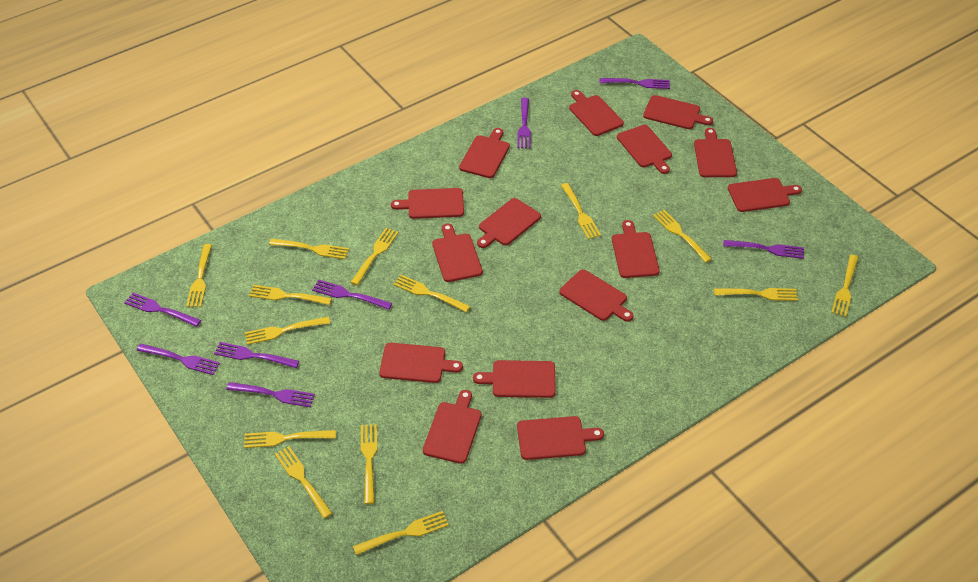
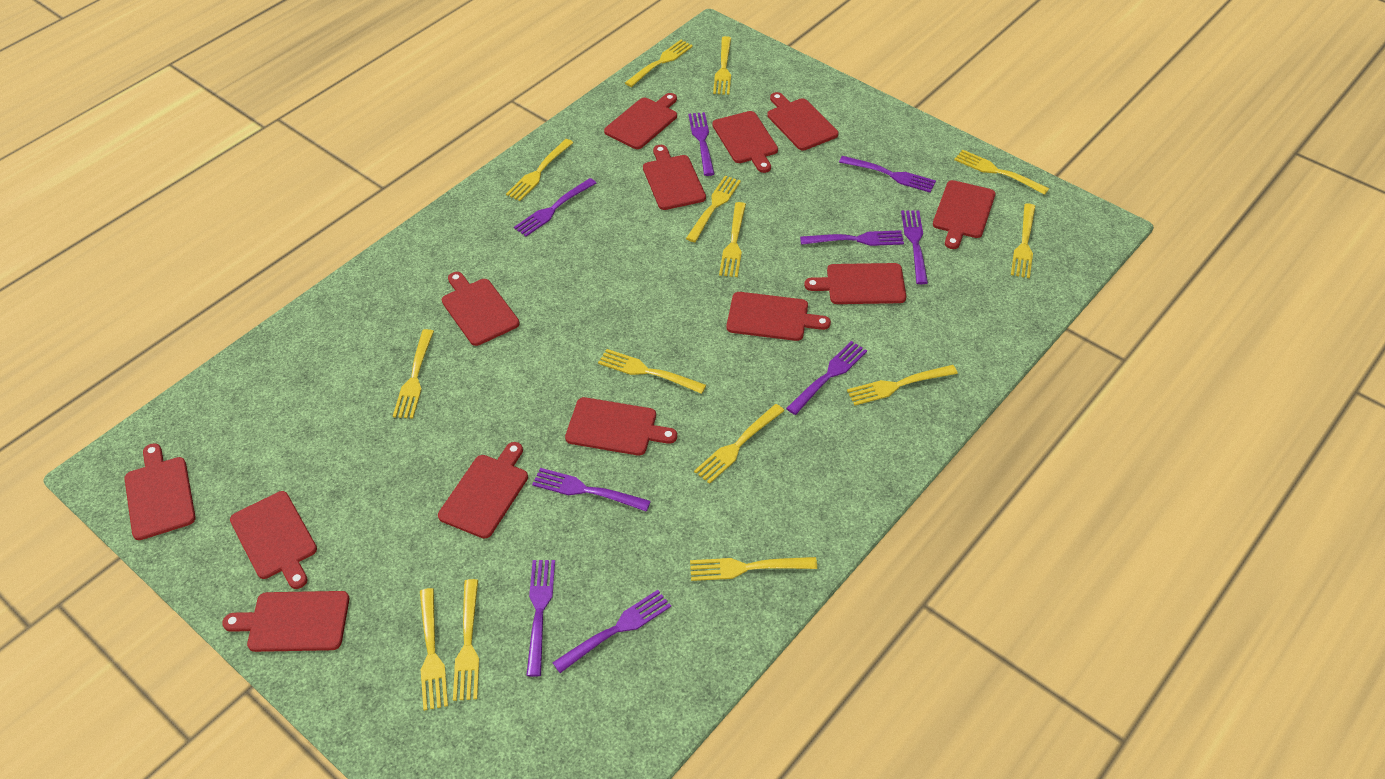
purple fork: [124,293,201,327] [137,344,220,375] [214,342,299,368] [226,382,315,407] [312,280,392,310] [517,98,531,148] [600,78,670,89] [723,240,804,259] = 8 -> [514,178,596,237] [526,560,555,677] [532,468,651,512] [552,590,671,673] [688,112,714,176] [786,341,867,415] [800,230,904,246] [839,156,936,193] [901,210,928,284] = 9
red cutting board: [379,343,463,383] [391,188,464,219] [423,390,481,464] [432,223,483,282] [459,128,510,178] [473,360,556,398] [477,198,541,248] [517,416,604,460] [559,269,634,322] [569,90,624,136] [612,220,660,278] [617,125,672,174] [643,95,713,129] [694,128,737,177] [728,178,802,212] = 15 -> [125,443,196,540] [222,591,349,652] [230,491,317,589] [438,442,528,539] [442,272,520,346] [565,397,677,456] [604,93,677,149] [643,145,706,210] [712,111,778,173] [727,292,831,341] [767,92,838,151] [804,263,906,304] [933,180,996,249] = 13

